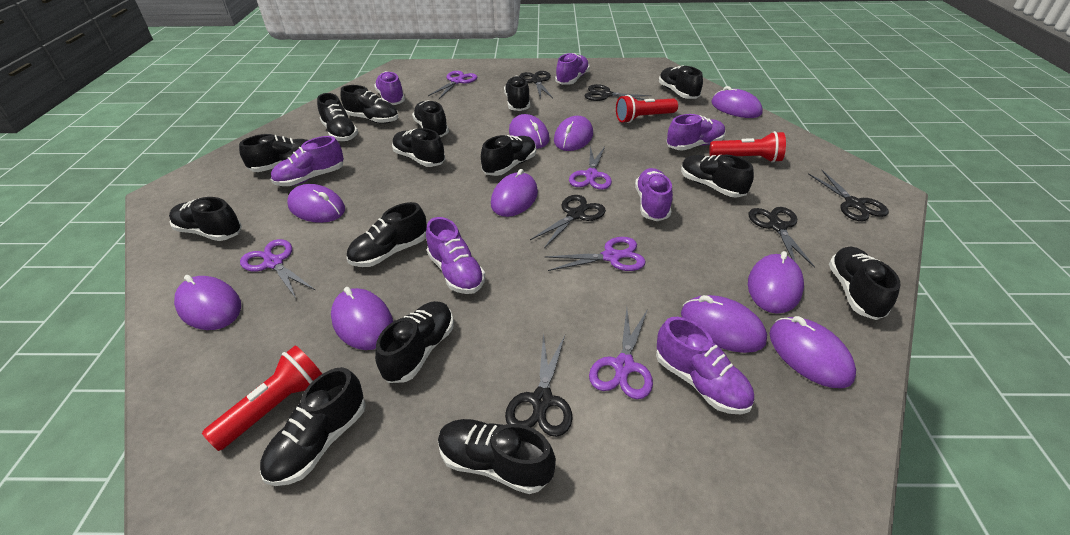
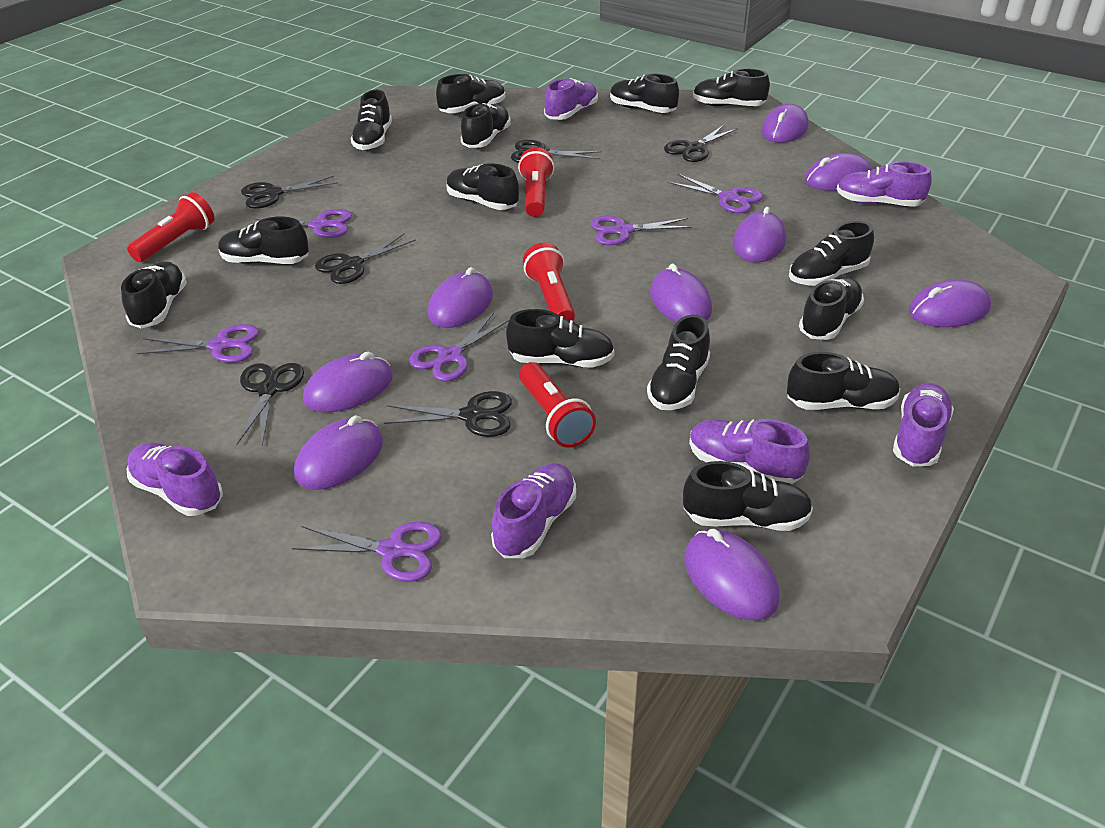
black shoe: [169,197,242,241] [239,134,308,172] [260,367,366,486] [317,93,358,142] [341,85,398,124] [347,202,427,267] [375,301,454,383] [392,128,445,167] [412,101,449,138] [438,419,556,494] [481,135,536,176] [504,75,530,111] [659,65,703,99] [681,155,754,198] [829,247,900,320] = 15 -> [121,262,187,328] [218,217,309,264] [350,90,392,150] [436,74,505,113] [447,163,519,210] [461,103,511,148] [506,309,614,368] [610,74,679,113] [647,315,710,410] [683,461,813,531] [693,68,770,106] [787,352,900,410] [789,221,874,286] [799,277,864,340] = 14
purple mouse: [174,275,241,330] [287,184,345,223] [331,287,393,350] [491,169,538,217] [509,114,550,149] [554,116,593,151] [681,295,767,353] [712,86,763,118] [748,251,804,314] [769,316,856,388] = 10 -> [294,415,383,490] [303,352,393,412] [428,267,493,328] [650,263,712,322] [684,529,779,620] [733,207,786,263] [761,104,809,143] [805,153,872,191] [909,280,991,327] = 9
purple scissors: [240,239,315,298] [428,71,477,99] [544,237,646,271] [569,146,612,190] [589,308,653,399] = 5 -> [137,324,259,363] [254,209,352,238] [292,522,442,582] [409,313,509,382] [590,216,693,245] [668,174,763,213] = 6
purple shoe: [271,136,344,186] [374,71,405,105] [426,217,485,294] [555,53,590,85] [635,168,673,221] [656,317,754,414] [666,114,726,151] = 7 -> [127,443,223,516] [491,463,576,558] [544,78,598,120] [689,419,810,484] [837,161,932,207] [893,383,954,467] = 6
red flashlight: [202,346,322,451] [616,95,678,123] [709,131,786,163] = 3 -> [127,192,215,262] [518,147,554,217] [519,362,596,448] [523,242,575,321] = 4

